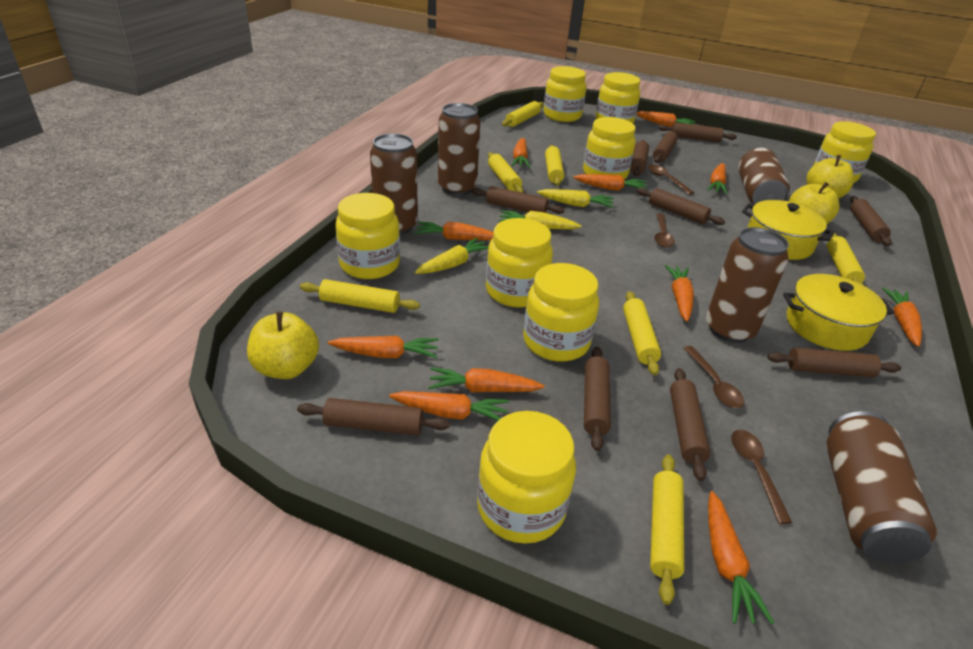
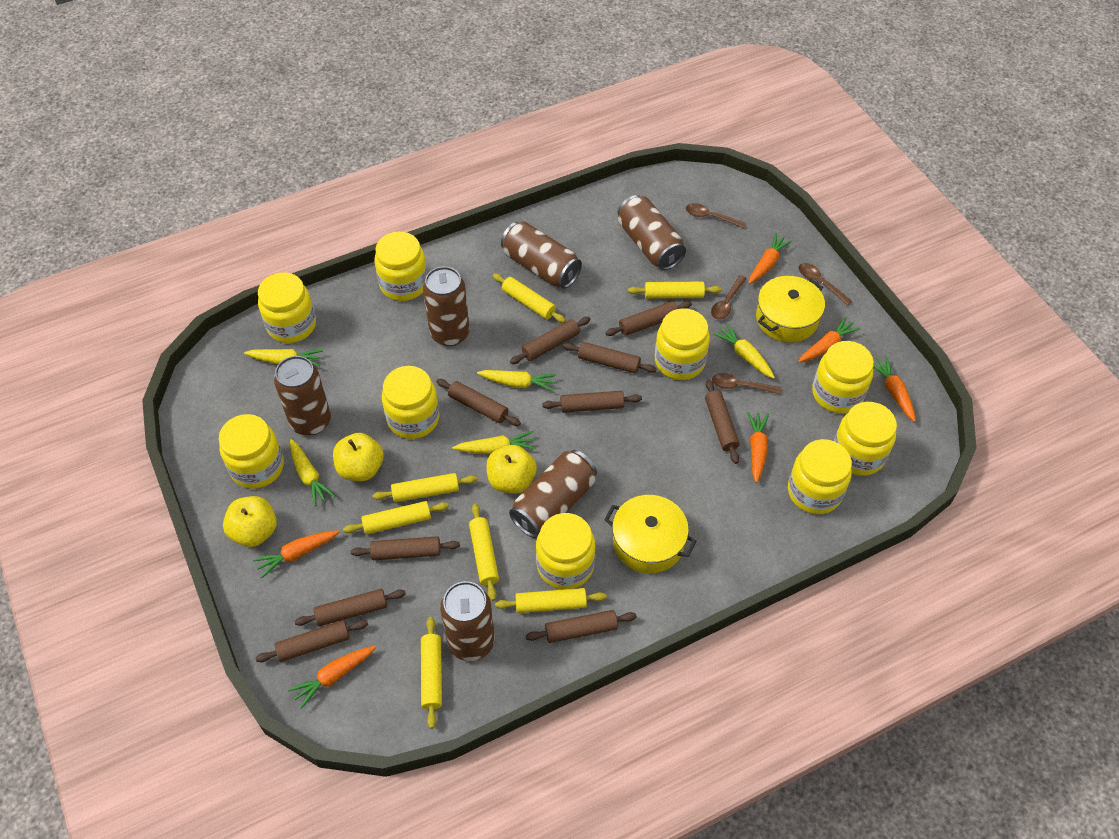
brown can: [370,133,418,235] [438,103,481,196] [706,227,789,343] [738,147,790,205] [826,411,937,564] = 5 -> [274,356,331,436] [423,267,470,346] [440,581,495,661] [501,221,582,289] [509,450,597,538] [618,195,686,270] = 6
orange carrot: [328,336,439,358] [389,391,509,421] [415,222,494,240] [428,367,545,392] [511,138,530,168] [573,174,647,191] [636,111,695,127] [665,265,694,322] [707,163,727,195] [708,491,774,624] [882,287,922,347] = 11 -> [253,530,339,578] [288,646,376,709] [747,412,769,483] [748,233,793,284] [798,317,861,363] [873,356,916,422] = 6
yellow carrot: [415,238,489,274] [499,210,581,229] [537,189,614,208] = 3 -> [244,349,323,367] [290,439,335,507] [452,431,536,454] [477,370,557,392] [713,323,775,379] = 5
yellow jar: [335,193,400,279] [477,411,576,544] [486,218,553,308] [523,263,599,362] [544,66,586,122] [583,117,636,179] [596,72,640,124] [813,121,876,183] = 8 -> [219,414,284,489] [258,272,316,343] [374,232,428,301] [382,366,440,439] [536,513,596,590] [655,308,710,380] [788,439,852,514] [812,341,874,413] [834,402,897,476] = 9

